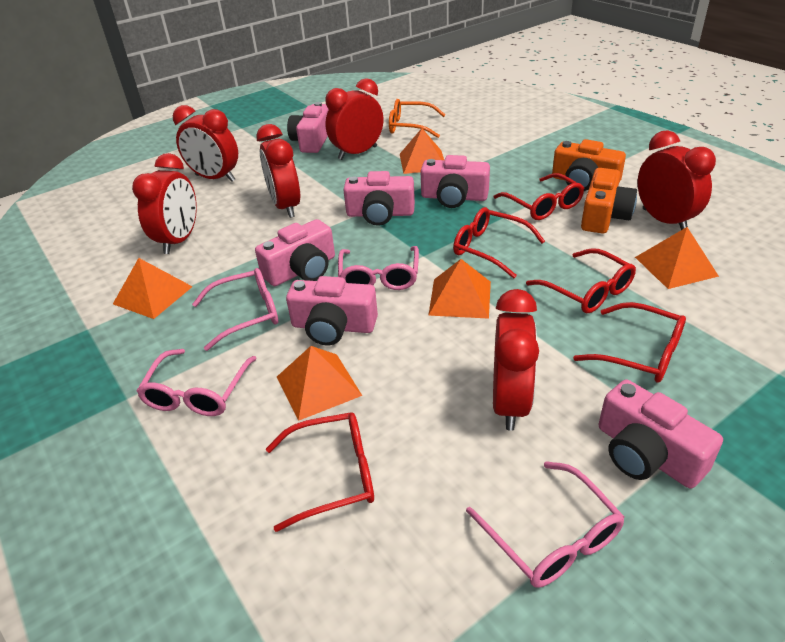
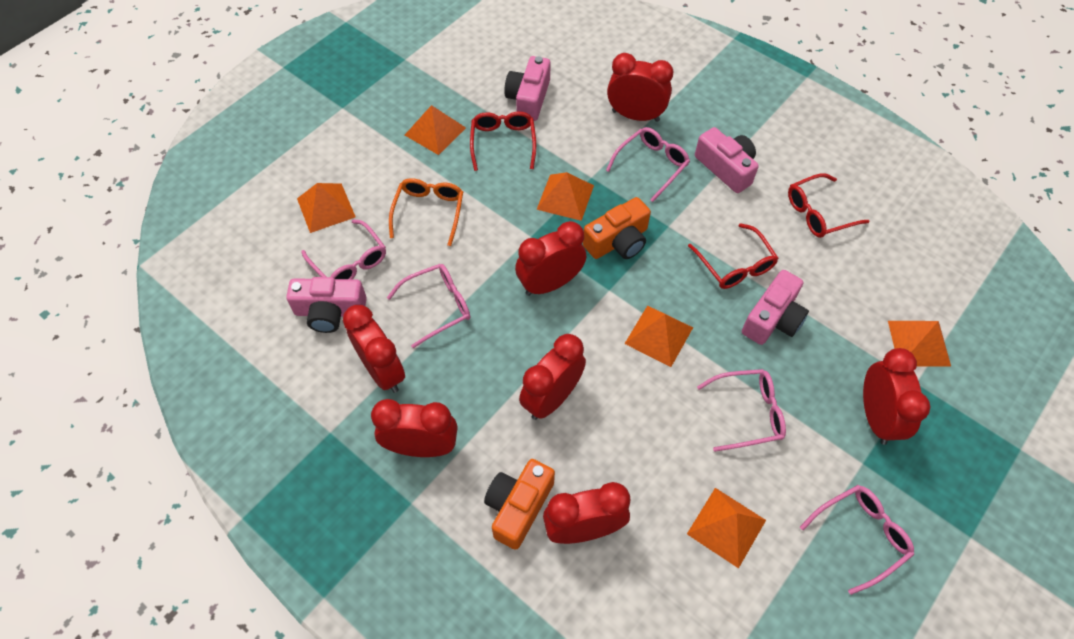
orange pyramid: [113,258,193,319] [277,346,362,421] [400,128,444,174] [428,259,491,319] [635,227,719,289] = 5 -> [297,183,355,233] [405,105,466,155] [536,172,594,221] [625,305,693,367] [687,488,766,568] [888,321,951,367] = 6
pink camera: [255,219,335,286] [286,276,378,345] [287,102,329,153] [343,171,415,226] [420,155,490,208] [599,380,723,489] = 6 -> [286,277,367,333] [504,56,551,121] [695,127,759,193] [742,270,809,345] = 4
pink glasses: [136,349,257,416] [192,268,278,351] [338,246,419,290] [466,461,624,588] = 4 -> [301,220,386,279] [387,264,470,348] [606,127,690,202] [697,369,786,452] [800,485,914,595] = 5
red clock: [132,153,197,254] [173,105,238,182] [256,124,300,218] [325,78,383,160] [493,289,539,431] [638,130,716,230] = 6 -> [343,305,405,393] [371,399,457,457] [515,221,586,296] [519,334,586,420] [543,482,630,544] [607,53,673,122] [863,348,930,445] = 7
red glasses: [266,412,374,532] [453,207,545,278] [494,173,584,220] [526,248,636,313] [573,302,686,383] = 5 -> [470,112,536,171] [688,223,779,289] [788,173,870,238] = 3

